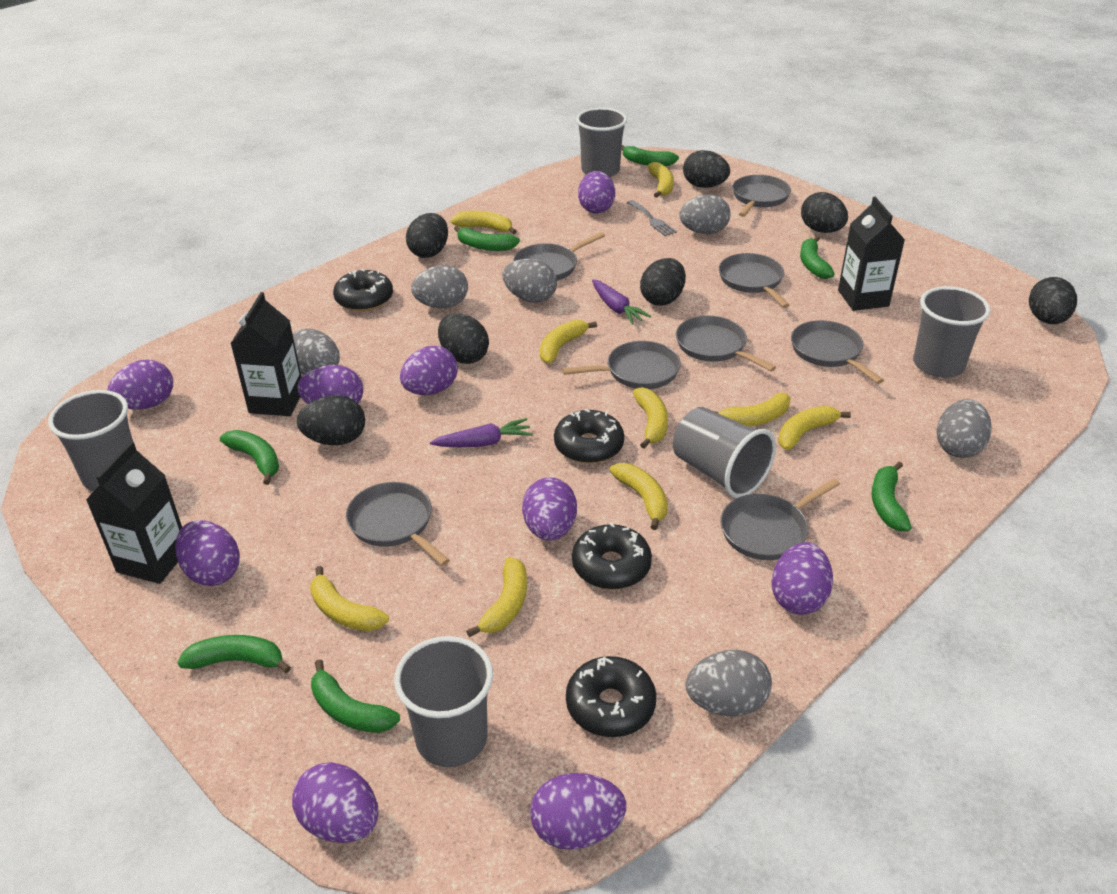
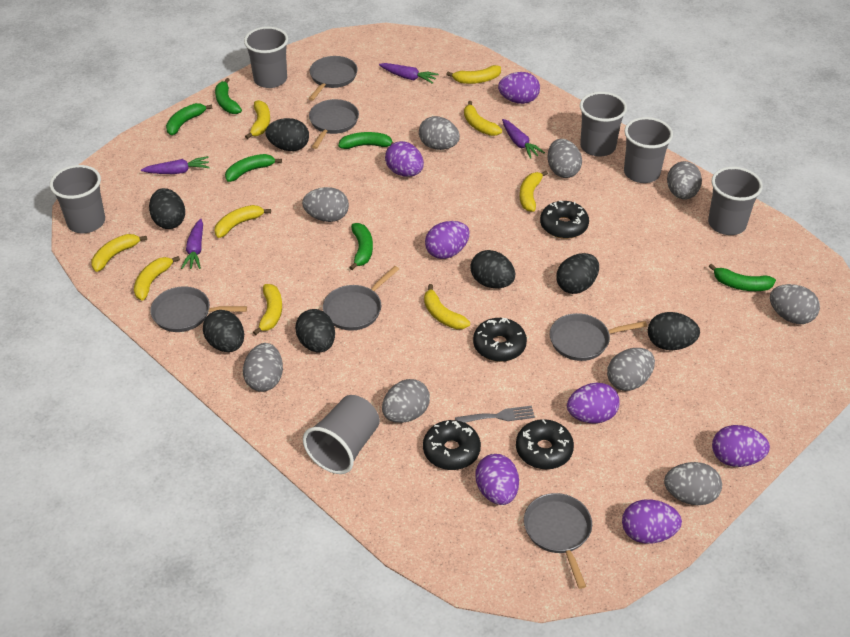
black carton: [86,441,182,584] [230,292,301,416] [838,197,905,311] = 3 -> none = 0
green banana: [177,635,291,673] [220,430,279,485] [311,659,400,733] [454,226,520,251] [621,145,679,166] [800,236,834,279] [872,461,912,531] = 7 -> [166,103,213,135] [215,78,242,114] [225,154,282,182] [338,132,394,149] [349,223,373,270] [709,264,776,291] = 6
grey cup: [48,390,133,491] [394,636,493,767] [576,108,627,177] [673,407,776,498] [913,286,990,378] = 5 -> [50,165,105,233] [244,27,288,88] [303,395,380,474] [580,92,627,156] [624,117,673,183] [708,167,763,235] = 6
grey egg: [293,329,340,375] [411,265,468,308] [502,259,557,303] [679,195,731,234] [685,650,772,716] [937,399,992,458] = 6 -> [243,343,283,392] [302,187,349,222] [382,379,430,423] [419,116,460,150] [547,139,582,178] [607,348,655,391] [664,462,722,505] [667,161,702,200] [770,284,820,324] = 9
grey pan: [346,482,450,566] [513,232,605,281] [562,341,681,389] [676,316,776,371] [719,253,790,308] [720,478,840,560] [733,175,791,217] [791,320,884,384] = 8 -> [150,286,247,332] [309,56,358,101] [309,99,359,149] [323,266,399,331] [524,493,592,589] [550,313,647,361] = 6
purple carrot: [430,418,533,447] [592,279,651,325] = 2 -> [141,156,210,174] [181,219,203,269] [379,63,439,84] [502,119,545,159] = 4
purple egg: [108,360,173,409] [175,520,240,586] [292,762,378,843] [297,365,363,404] [400,346,458,395] [522,477,577,541] [530,773,626,850] [578,171,615,214] [772,542,833,615] = 9 -> [385,141,424,177] [425,221,470,259] [476,454,519,505] [498,72,540,104] [567,383,620,423] [622,499,682,544] [712,425,770,467] = 7

